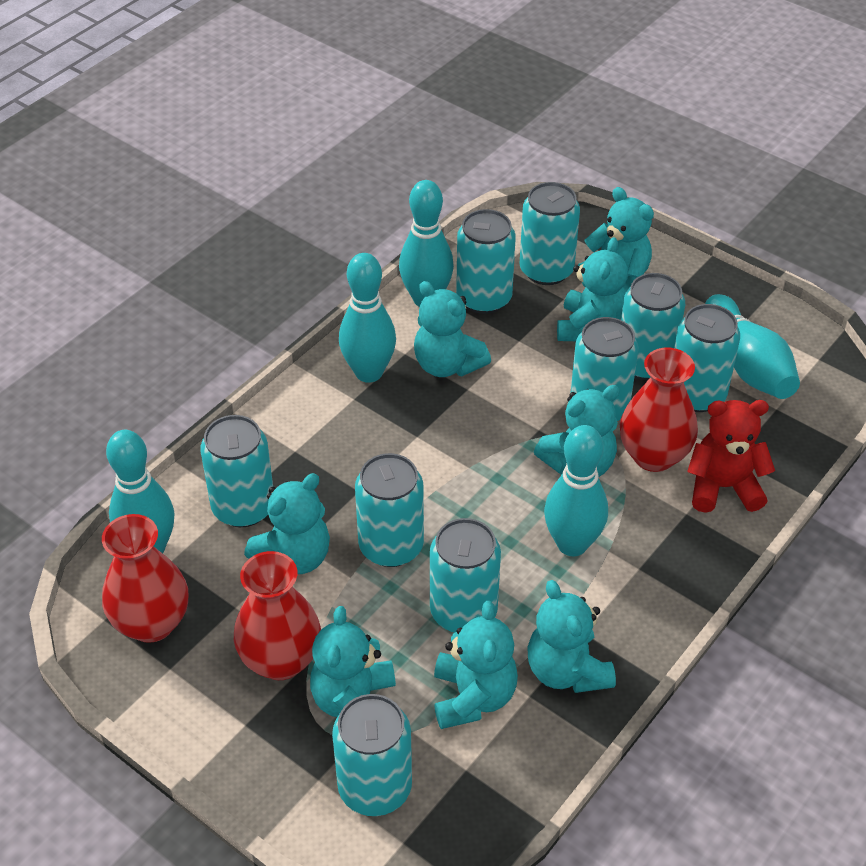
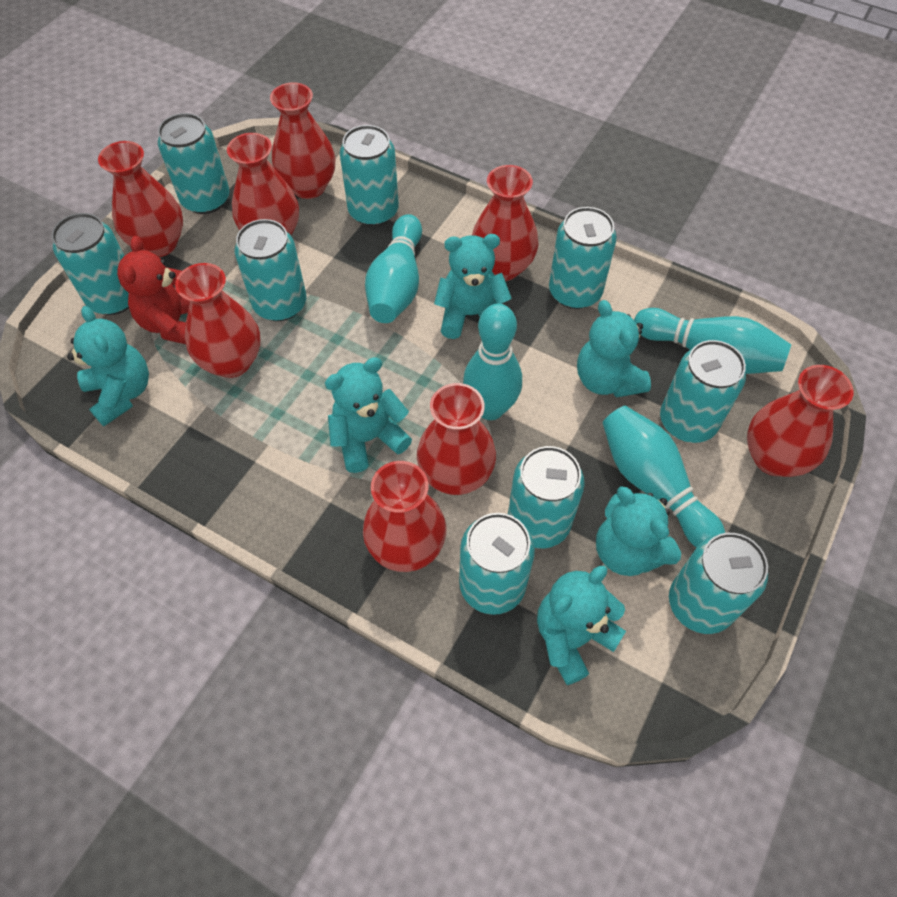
red vase: [102,514,188,643] [234,551,321,680] [620,348,698,472] = 3 -> [98,141,183,257] [175,263,260,378] [227,133,299,235] [270,82,335,199] [363,461,446,572] [417,383,496,495] [472,165,539,281] [747,365,854,477] = 8
turquoise bowling pin: [106,430,174,553] [339,253,396,383] [399,180,454,307] [544,425,608,556] [705,294,800,399] = 5 -> [365,214,422,323] [463,303,522,420] [603,406,725,548] [634,308,791,374] = 4
turquoise teddy bear: [244,473,330,574] [310,606,396,717] [414,281,491,377] [434,601,518,729] [528,580,616,693] [534,385,620,477] [557,237,628,341] [577,187,654,293] = 8 -> [67,306,149,426] [325,357,412,473] [434,234,512,339] [537,566,626,685] [577,300,651,398] [596,486,681,576] = 6

